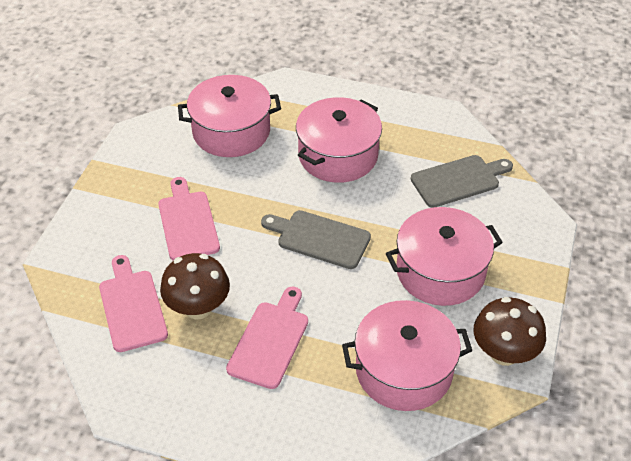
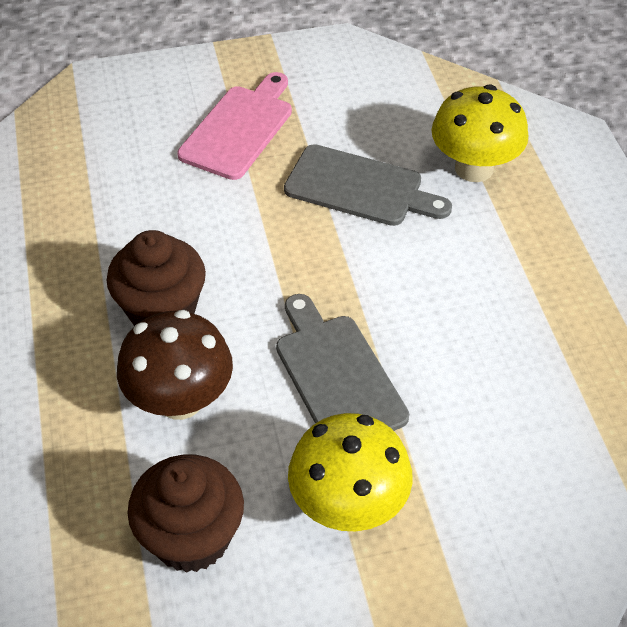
brown cupcake: none = 0 -> [107,230,206,326] [128,454,244,573] = 2
brown mushroom: [160,253,230,319] [473,297,546,366] = 2 -> [117,310,233,420] = 1
pink cutting board: [99,255,168,352] [158,177,220,261] [226,286,308,389] = 3 -> [177,72,292,180] = 1
pink pot: [178,75,281,157] [296,97,382,183] [342,300,472,411] [386,207,503,306] = 4 -> none = 0
yellow mushroom: none = 0 -> [288,413,413,531] [432,85,528,182] = 2

